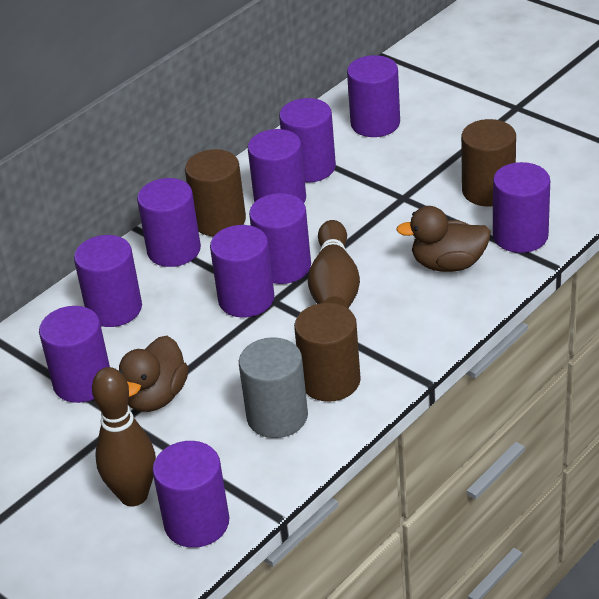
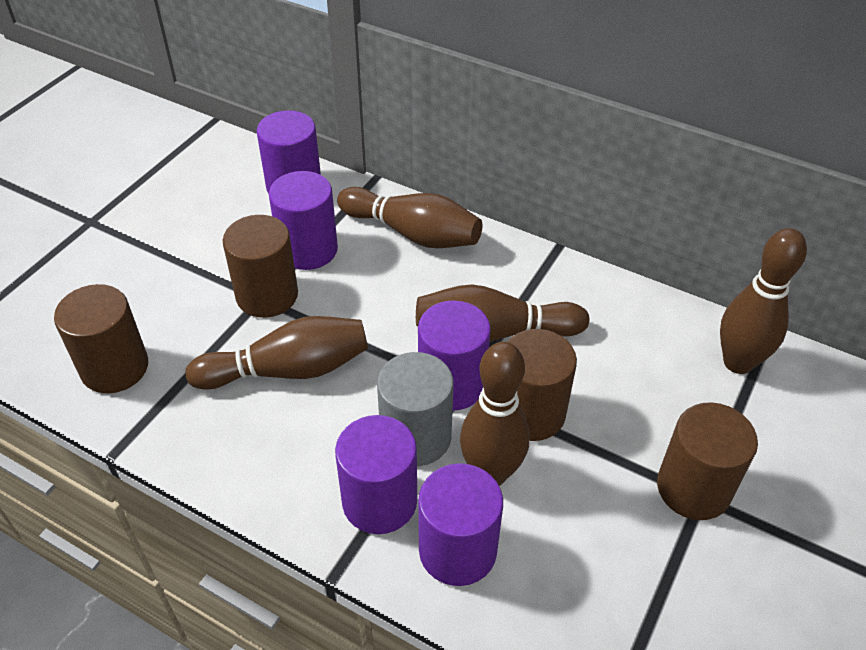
brown bowling pin: [92,367,156,506] [308,220,360,308] = 2 -> [185,316,368,390] [337,187,482,248] [416,284,589,342] [460,342,530,486] [720,228,807,374] = 5
brown cylinder: [185,149,246,236] [294,303,361,402] [461,119,516,206] = 3 -> [54,284,148,393] [223,215,298,318] [508,329,577,441] [657,402,758,520] = 4
brown duck: [119,336,189,412] [396,206,491,272] = 2 -> none = 0
purple cylinder: [39,306,110,403] [74,235,142,327] [137,178,201,267] [152,441,229,548] [210,225,274,317] [247,129,306,203] [249,193,311,284] [279,98,336,182] [347,55,400,137] [493,162,550,253] = 10 -> [257,110,321,194] [269,171,338,270] [335,415,417,534] [418,300,491,410] [418,463,503,586] = 5

